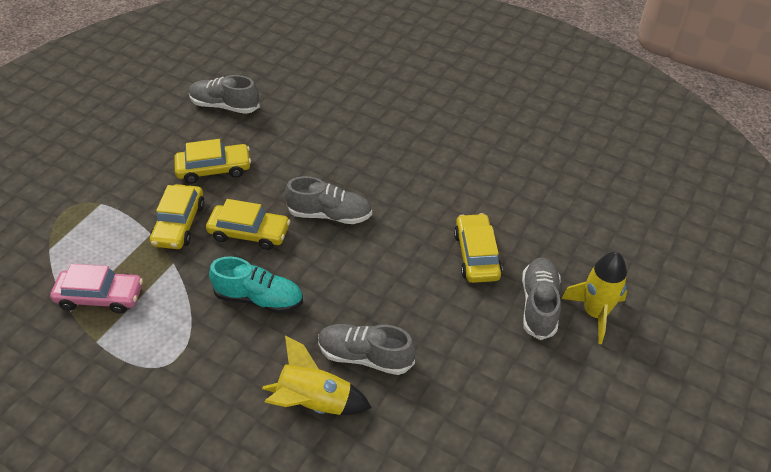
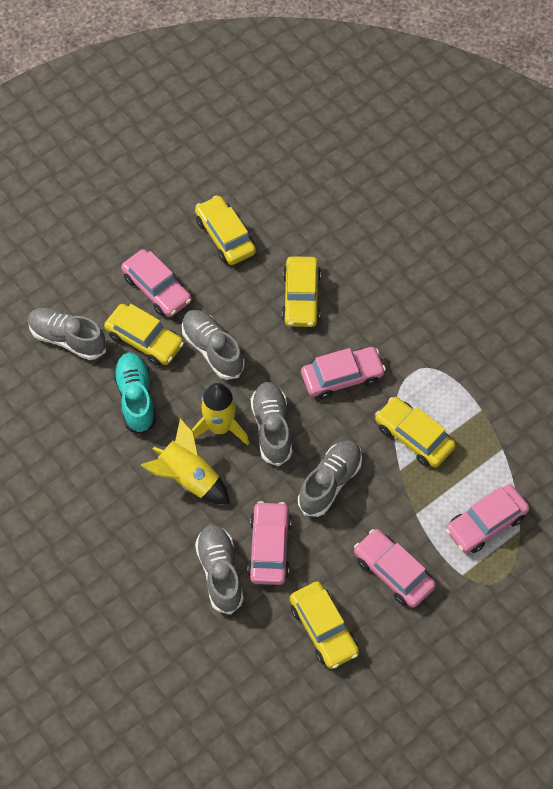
grey shoe: [189,75,260,114] [285,176,372,224] [318,324,415,375] [522,258,561,340] = 4 -> [28,308,106,360] [182,310,244,380] [195,524,244,614] [251,382,292,466] [298,440,362,517] = 5
pink car: [50,264,143,314] = 1 -> [121,249,192,317] [247,501,291,585] [301,347,386,399] [354,529,436,608] [446,484,530,553] = 5
yellow car: [150,184,205,249] [174,139,251,184] [206,199,290,250] [454,213,502,283] = 4 -> [104,304,184,366] [195,195,256,265] [282,256,321,327] [290,581,359,669] [375,397,456,468] = 5

